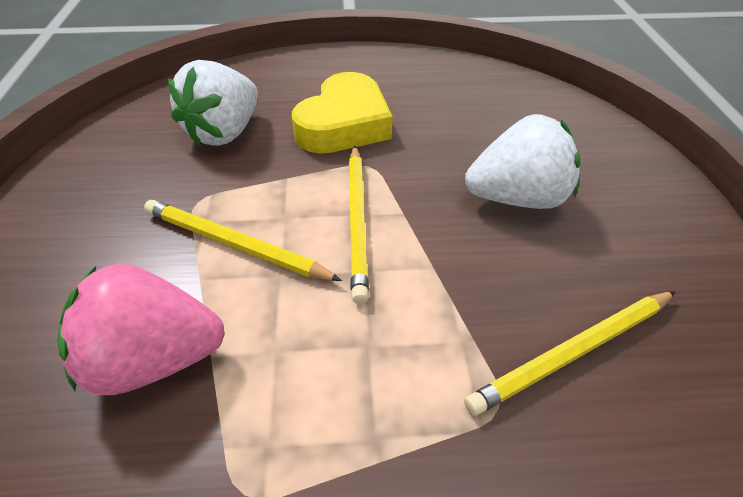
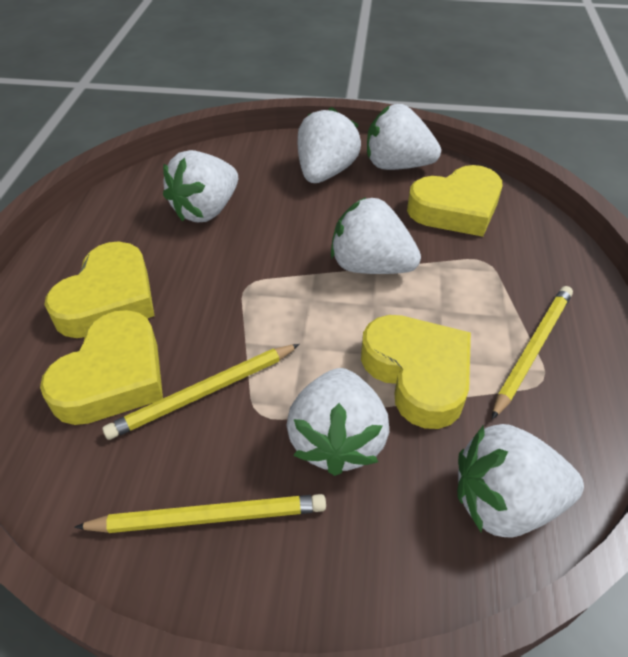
pink strawberry: [57,264,225,395] = 1 -> none = 0
white strawberry: [168,60,258,146] [465,114,580,209] = 2 -> [163,150,238,222] [286,368,389,476] [298,107,361,183] [331,197,421,274] [367,104,441,170] [457,424,584,538] = 6
yellow heart: [292,72,393,153] = 1 -> [40,310,163,425] [45,241,154,338] [361,315,471,429] [407,165,502,237] = 4

